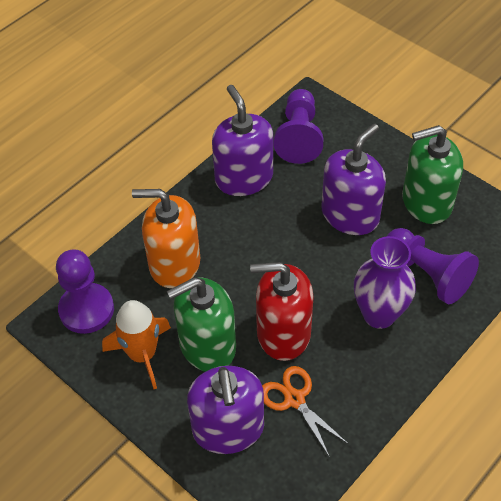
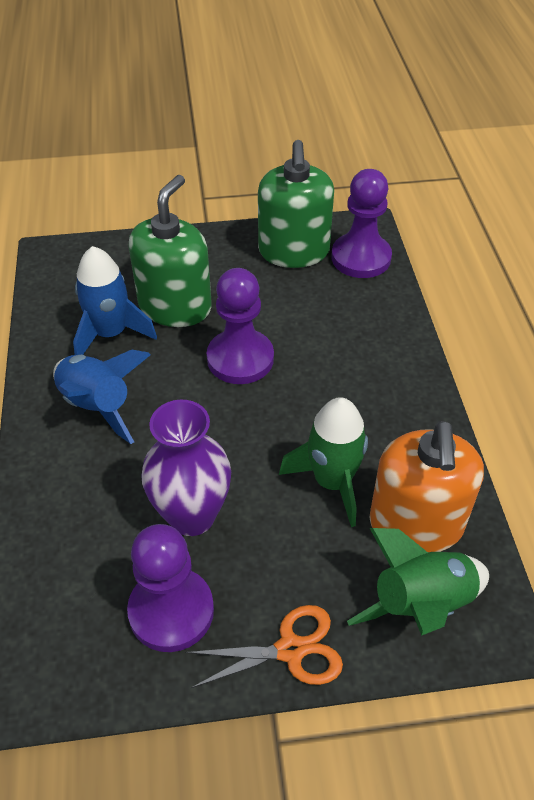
blue rocket: none = 0 -> [53,350,151,444] [73,246,157,355] = 2
green rocket: none = 0 -> [279,397,368,527] [347,528,489,636] = 2
orange rocket: [102,300,171,389] = 1 -> none = 0
purple soap dispenser: [187,366,264,454] [212,85,273,196] [321,124,386,235] = 3 -> none = 0
red soap dispenser: [250,262,314,361] = 1 -> none = 0

